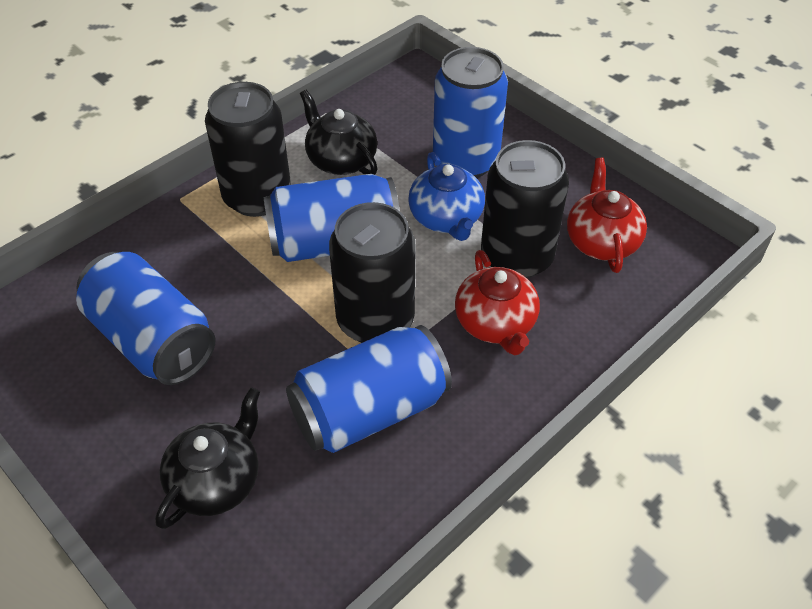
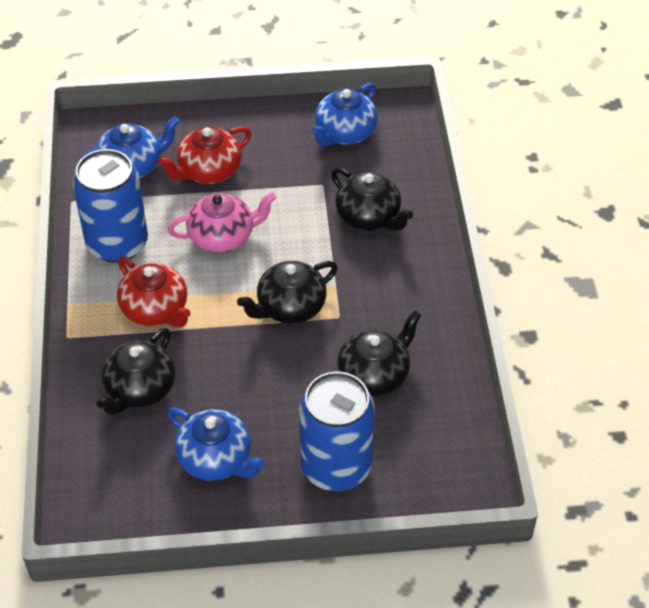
black can: [205,82,291,217] [329,202,416,343] [481,140,569,278] = 3 -> none = 0
black teapot: [155,387,260,529] [300,90,378,175] = 2 -> [97,328,175,415] [237,261,338,324] [331,167,413,231] [338,310,421,396] = 4
blue can: [76,252,215,385] [264,174,400,262] [286,325,452,453] [433,47,508,178] = 4 -> [73,149,148,263] [299,372,375,491] = 2
blue teapot: [408,152,485,241] = 1 -> [80,116,180,178] [167,407,265,481] [312,83,378,146] = 3
pink teapot: none = 0 -> [167,192,277,253] = 1

